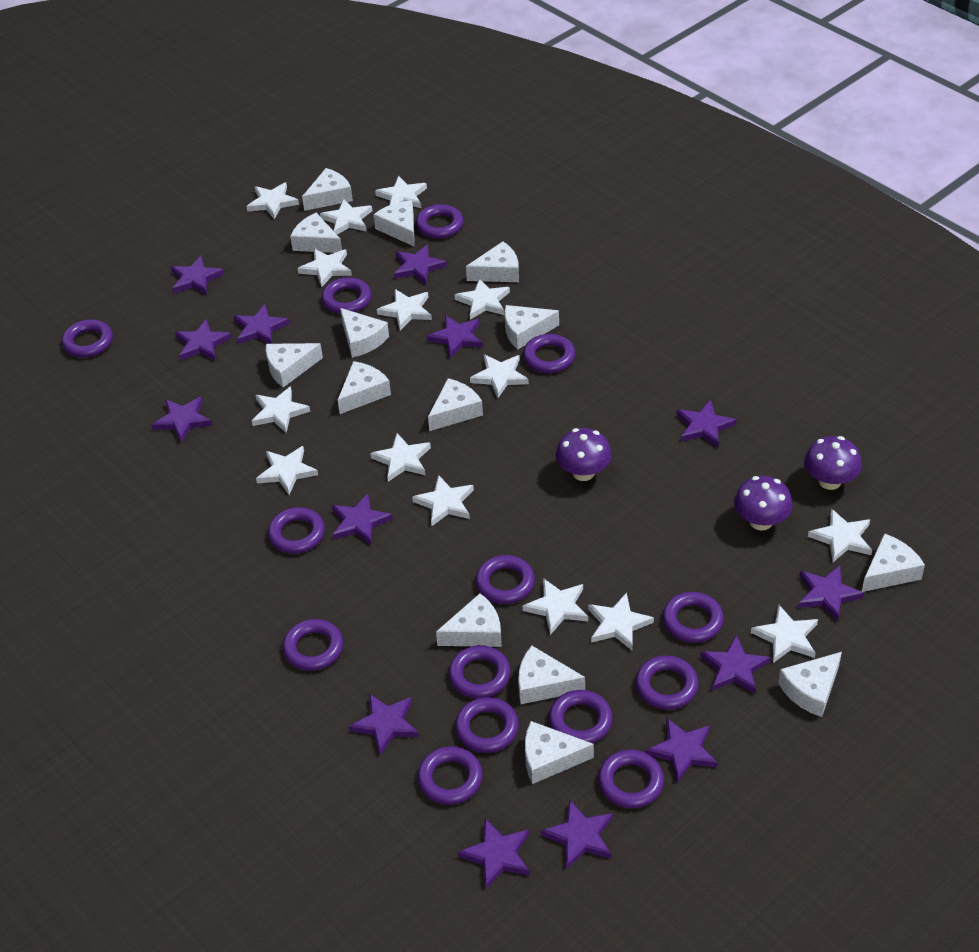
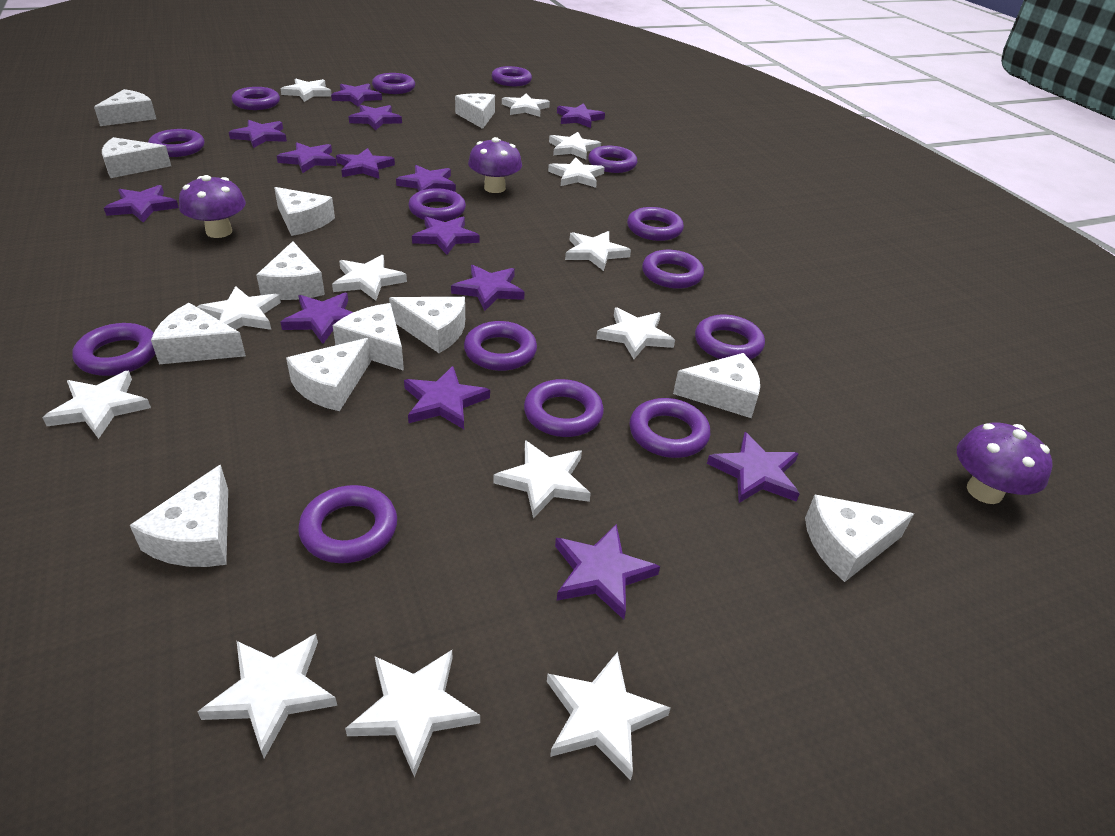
white cheese: [266,343,323,387] [290,213,342,253] [302,168,353,211] [338,361,391,414] [340,308,389,358] [374,200,415,247] [428,378,483,431] [436,593,502,647] [466,242,519,282] [505,305,559,350] [518,646,585,704] [525,721,594,784] [778,652,842,717] [862,533,925,592] = 14 -> [94,89,156,126] [102,137,171,178] [130,465,228,567] [151,303,246,364] [256,241,325,300] [274,187,335,236] [286,338,371,411] [333,303,404,371] [389,297,465,353] [455,93,495,129] [673,353,760,418] [805,495,914,582] = 12
white star: [246,182,299,220] [252,386,310,433] [256,446,318,495] [298,248,352,287] [320,198,372,235] [370,433,431,482] [375,176,427,208] [377,289,432,330] [412,475,474,526] [455,278,510,320] [470,354,529,398] [523,578,588,635] [588,593,654,650] [751,605,818,663] [808,508,872,562] = 15 -> [42,371,151,439] [197,286,281,330] [197,634,337,758] [281,78,332,102] [332,255,407,301] [345,650,480,777] [493,440,591,519] [502,93,550,117] [547,652,671,780] [548,157,605,188] [549,132,601,160] [565,231,631,271] [596,308,675,359] = 13

